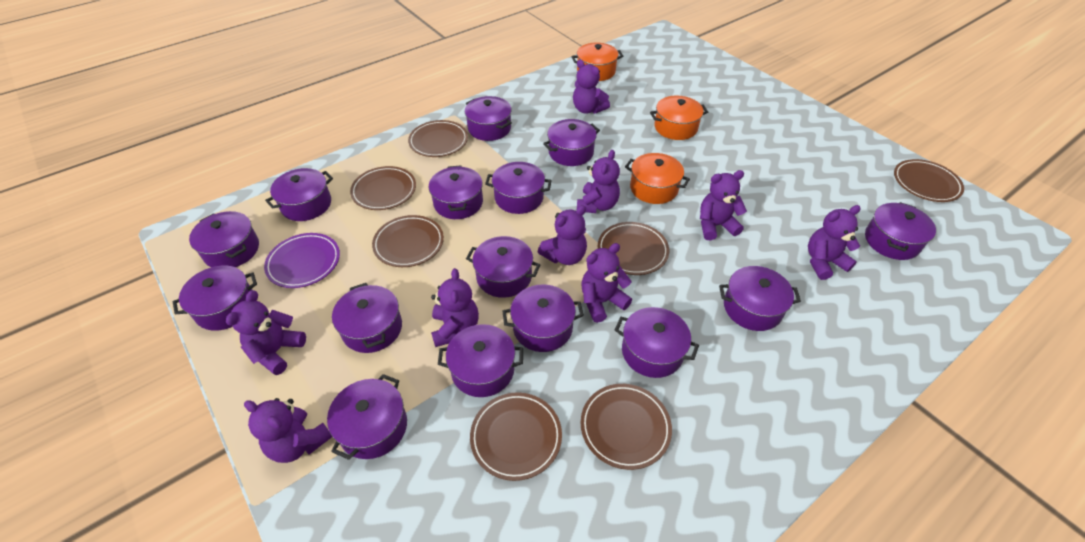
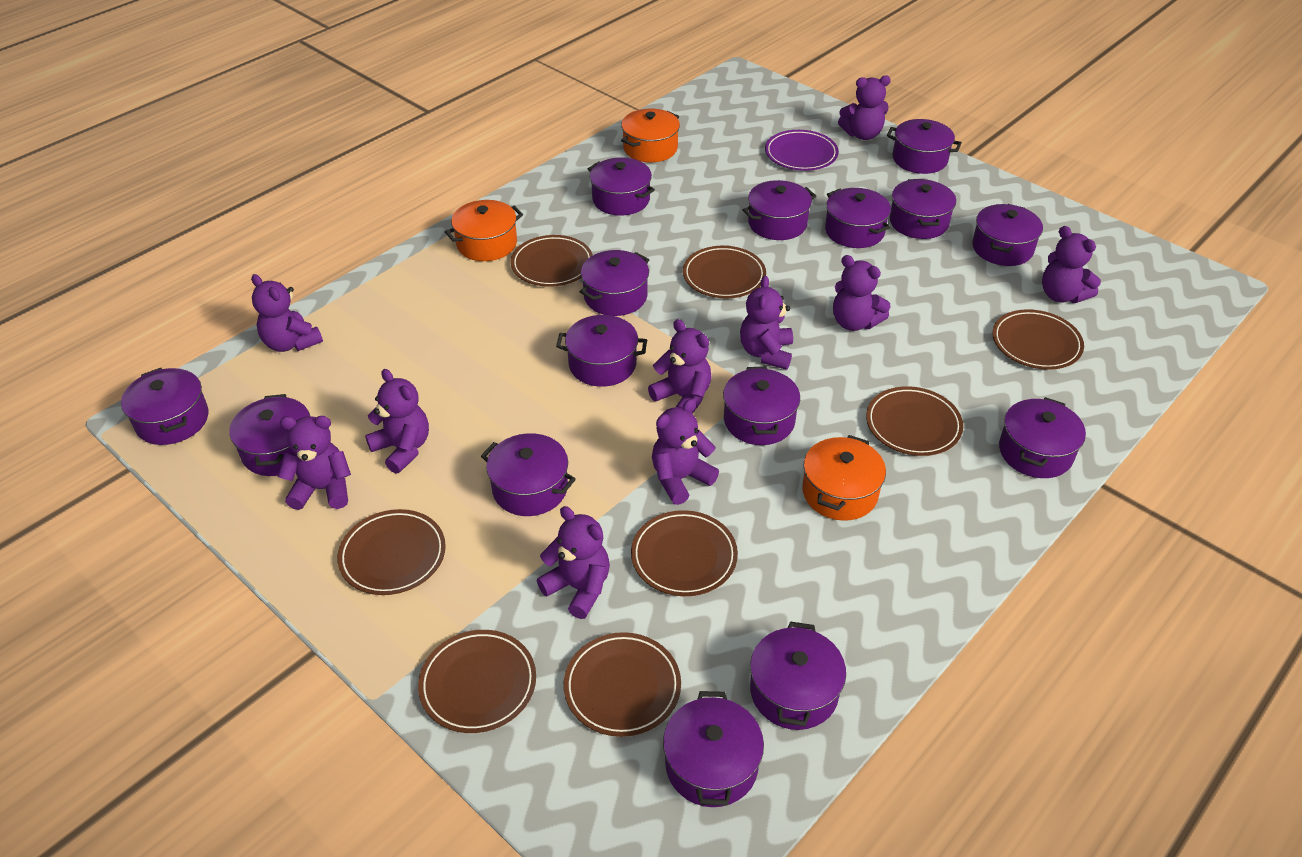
brown plate: [350,166,416,210] [372,215,444,267] [408,120,468,157] [470,392,562,481] [581,384,672,470] [598,222,669,275] [894,159,964,202] = 7 -> [337,509,446,595] [418,630,536,733] [511,235,593,287] [564,632,681,737] [631,510,738,596] [683,246,766,298] [866,386,963,456] [992,309,1084,370] = 8
purple teddy bear: [226,290,306,375] [244,398,332,463] [431,268,479,347] [538,205,587,265] [573,60,610,114] [577,150,620,213] [581,243,632,323] [700,170,747,240] [808,205,861,280] = 9 -> [251,274,323,352] [278,416,351,510] [365,369,429,474] [537,506,610,619] [648,319,712,414] [652,399,719,505] [740,276,793,370] [833,255,891,331] [838,75,891,140] [1042,226,1101,303] = 10

